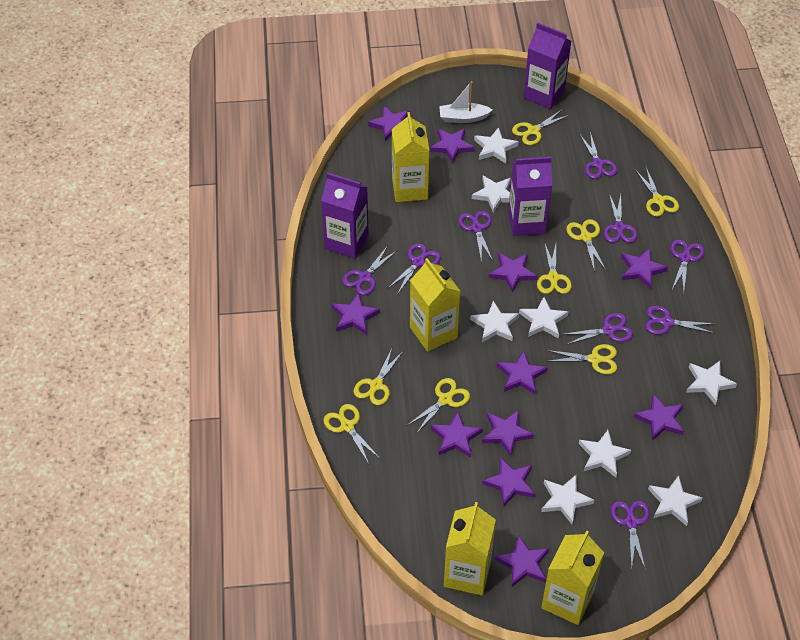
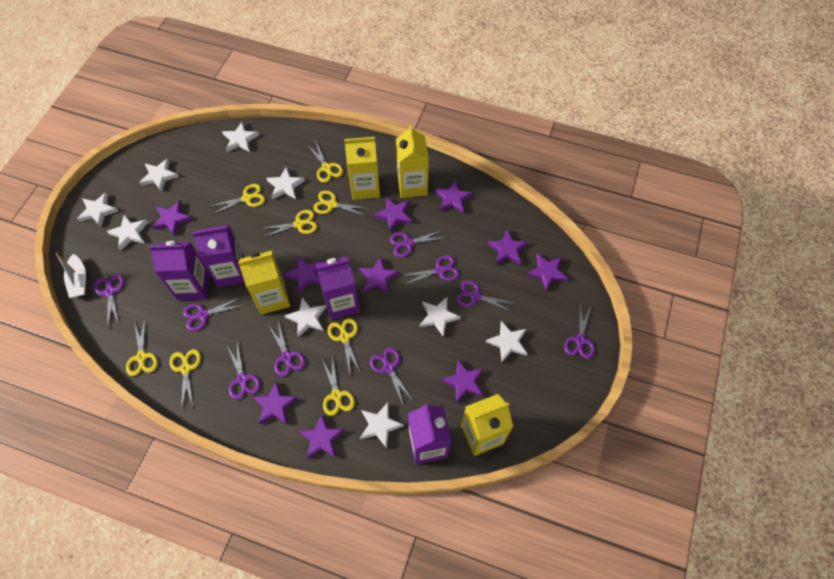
purple carton: [321,173,369,259] [508,157,552,236] [523,23,571,109] = 3 -> [149,241,210,301] [192,225,245,287] [315,256,360,320] [408,403,451,465] = 4
purple star: [332,292,380,335] [368,106,409,141] [430,128,475,164] [431,411,483,458] [482,410,534,457] [482,457,535,507] [488,252,537,293] [495,535,549,587] [497,350,548,395] [621,248,668,288] [634,394,684,441] = 11 -> [152,200,193,236] [253,382,298,424] [284,256,322,294] [299,414,345,459] [359,257,399,294] [374,197,412,232] [435,180,473,214] [441,360,483,403] [487,230,528,265] [526,254,568,291] = 10
white star: [470,301,519,342] [472,176,511,213] [474,127,518,163] [519,297,568,338] [541,475,594,524] [579,430,631,478] [648,475,702,526] [686,361,737,405] = 8 -> [77,192,118,227] [107,214,148,251] [139,158,179,192] [222,122,259,152] [266,167,305,200] [284,297,326,338] [360,403,404,448] [420,297,461,337] [486,321,528,362] = 9

